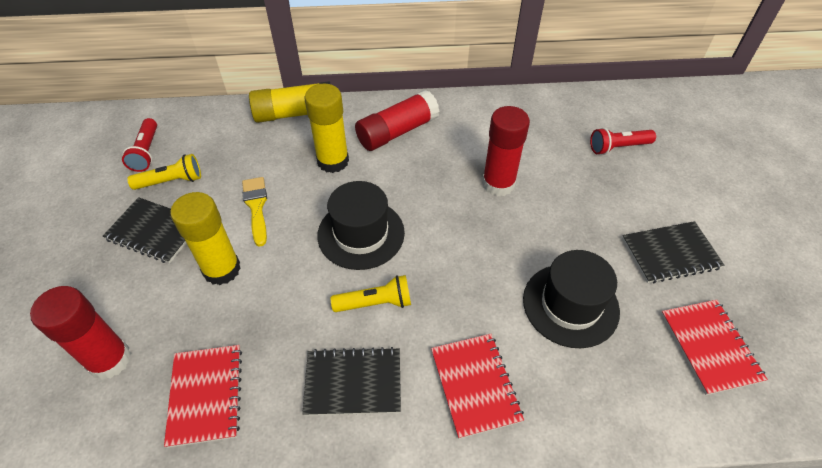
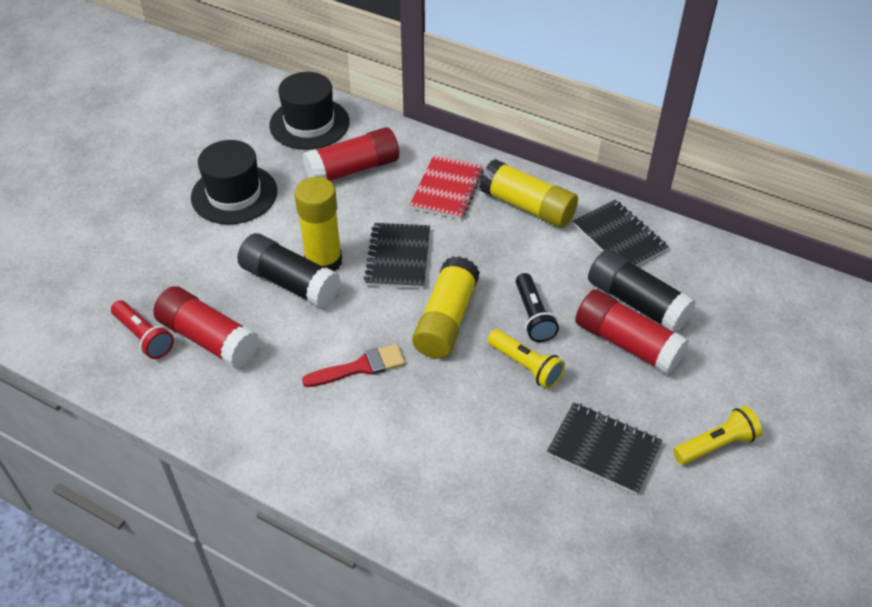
black flashlight: none = 0 -> [516,273,559,342] = 1
black glue stick: none = 0 -> [237,233,341,308] [588,249,696,333] = 2
red brush: none = 0 -> [302,344,405,387] = 1
red flashlight: [122,118,157,172] [590,128,656,155] = 2 -> [111,300,174,359] = 1
red notebook: [164,345,242,448] [431,334,524,439] [661,300,768,395] = 3 -> [410,155,484,220] = 1
yellow brush: [242,177,267,247] = 1 -> none = 0

